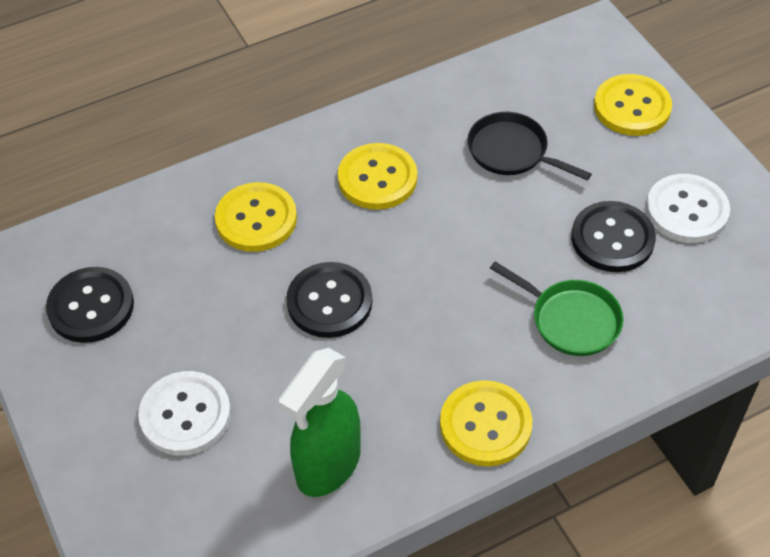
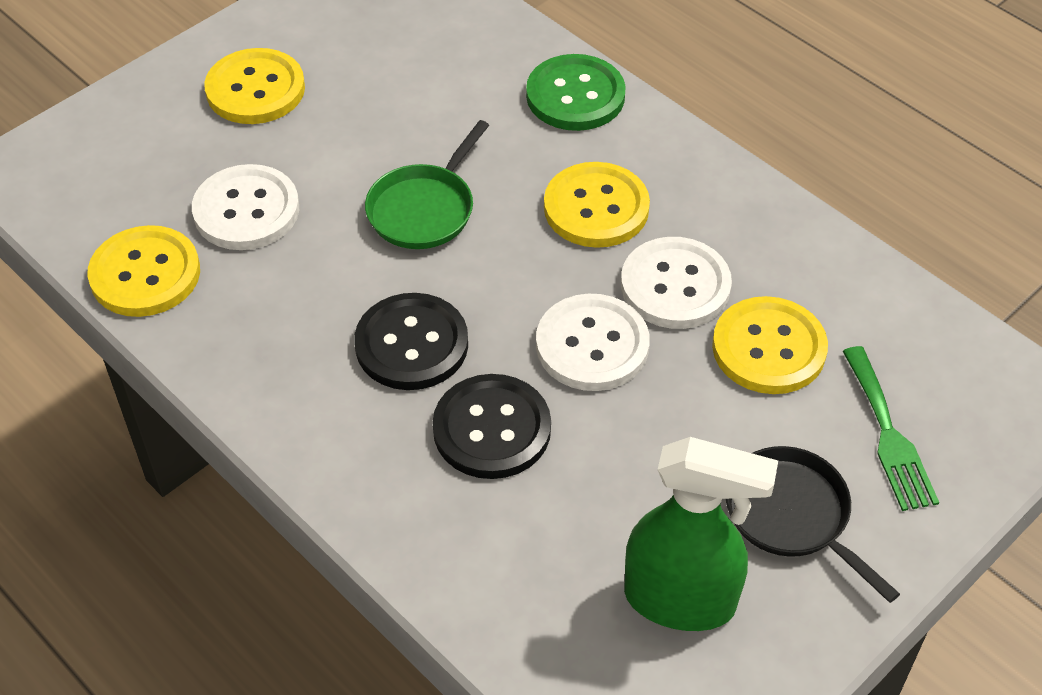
black button: [46,267,134,343] [286,262,372,338] [571,201,656,272] = 3 -> [354,293,468,390] [432,374,551,479] = 2
green button: none = 0 -> [526,54,626,131] = 1
green fork: none = 0 -> [843,346,939,511] = 1
white button: [138,371,231,456] [646,174,730,243] = 2 -> [192,164,299,250] [536,294,650,391] [621,237,732,329] = 3

